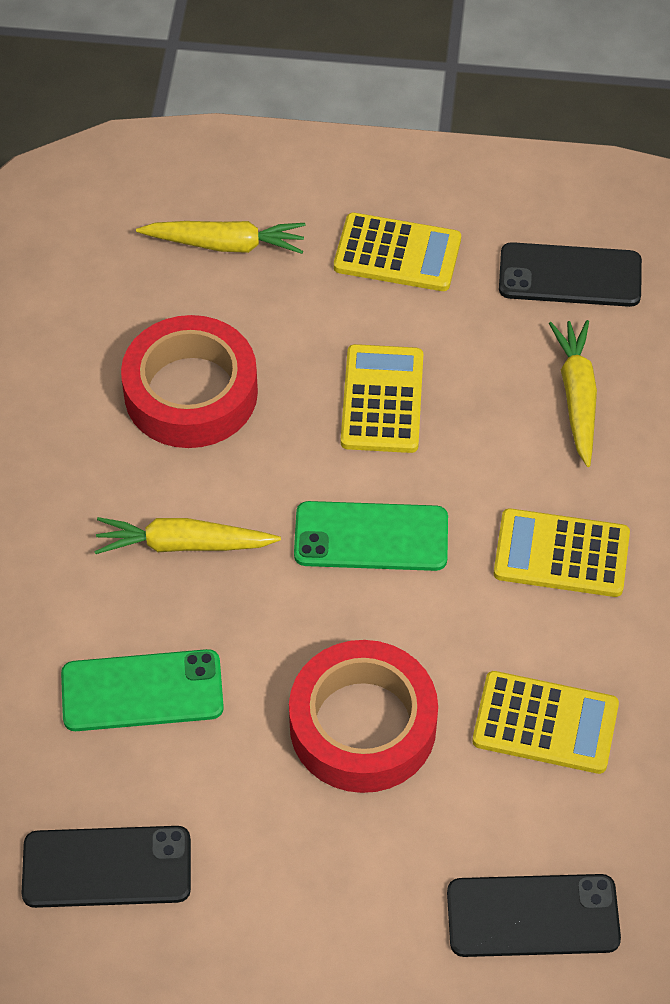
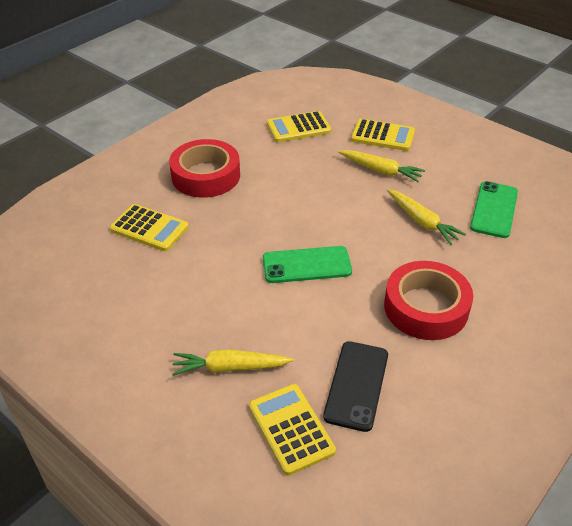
black phone: [22,826,191,908] [447,874,621,957] [499,242,642,307] = 3 -> [323,341,388,432] = 1

